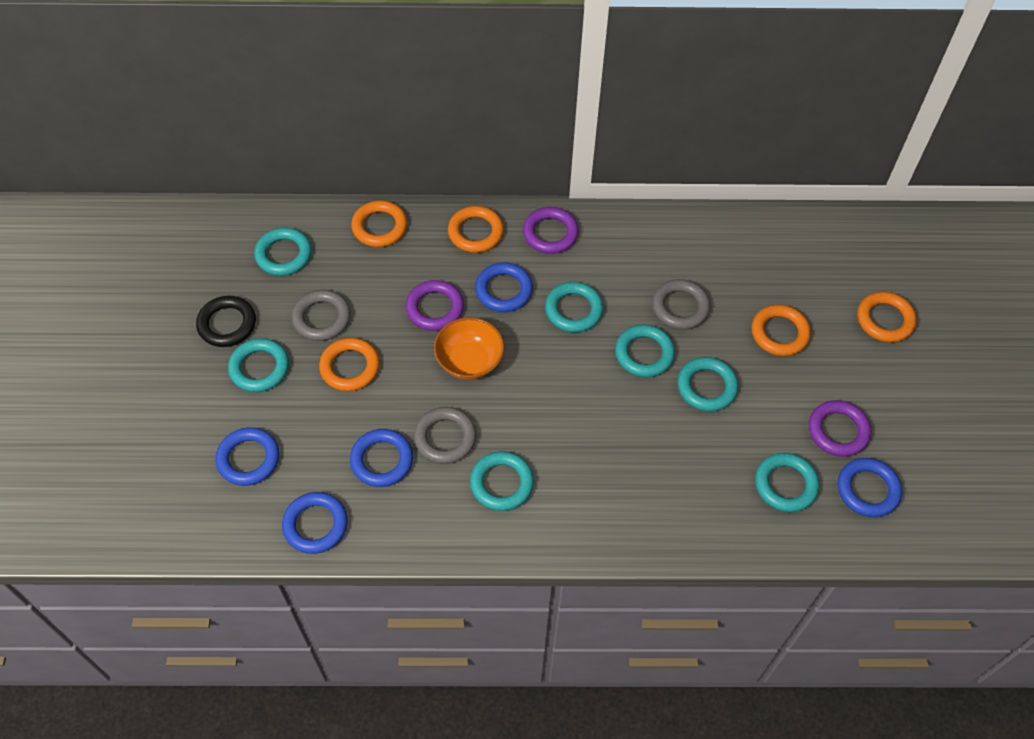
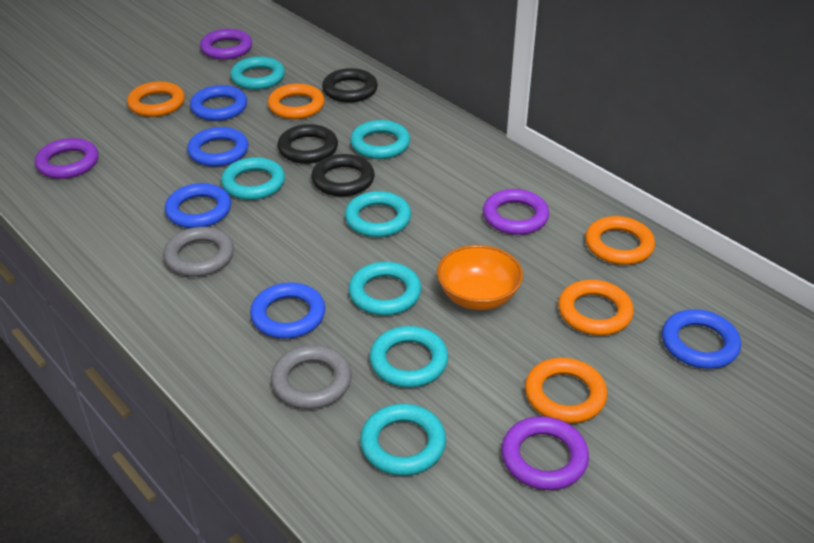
black ring: [196,296,256,347] = 1 -> [277,124,338,164] [311,154,375,196] [322,68,378,103] = 3
grey ring: [291,290,351,341] [414,407,477,464] [652,279,710,330] = 3 -> [163,227,234,277] [271,345,352,409] = 2
purple ring: [405,280,464,331] [523,207,579,254] [809,400,871,457] = 3 -> [35,138,99,179] [200,29,252,60] [483,189,549,235] [501,416,589,490] = 4

